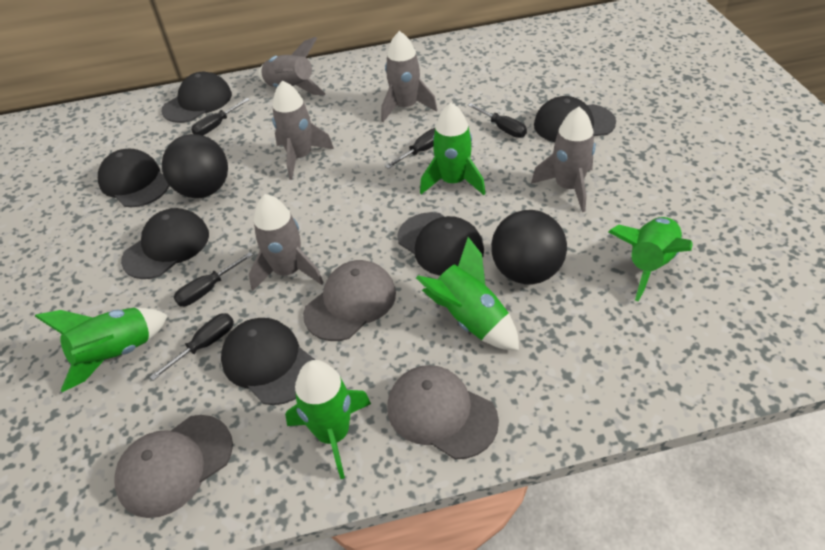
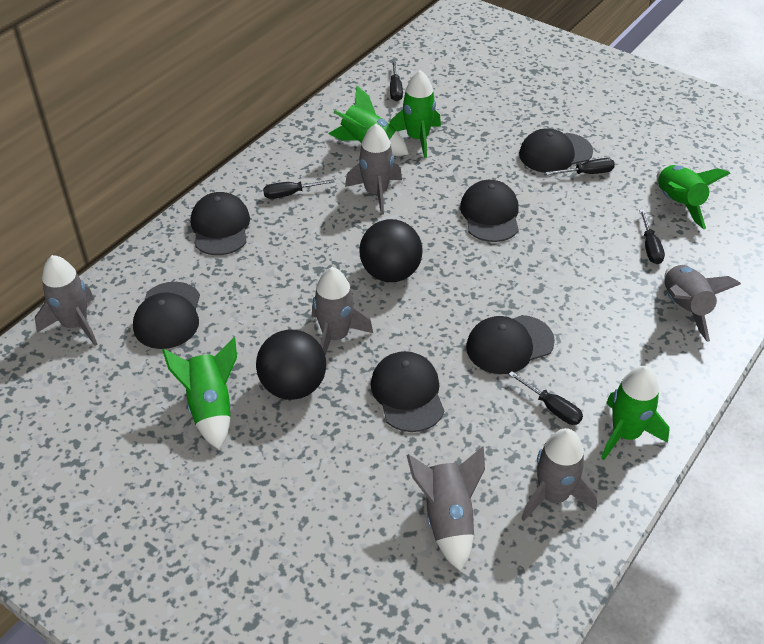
grey cap: [114,415,233,518] [303,260,396,341] [387,365,499,459] = 3 -> none = 0
grey rocket: [249,194,324,291] [258,37,326,95] [272,80,334,180] [381,31,438,122] [531,107,596,212] = 5 -> [35,255,98,346] [312,267,373,355] [345,124,402,215] [406,446,485,572] [521,428,597,521] [664,265,741,342] = 6

